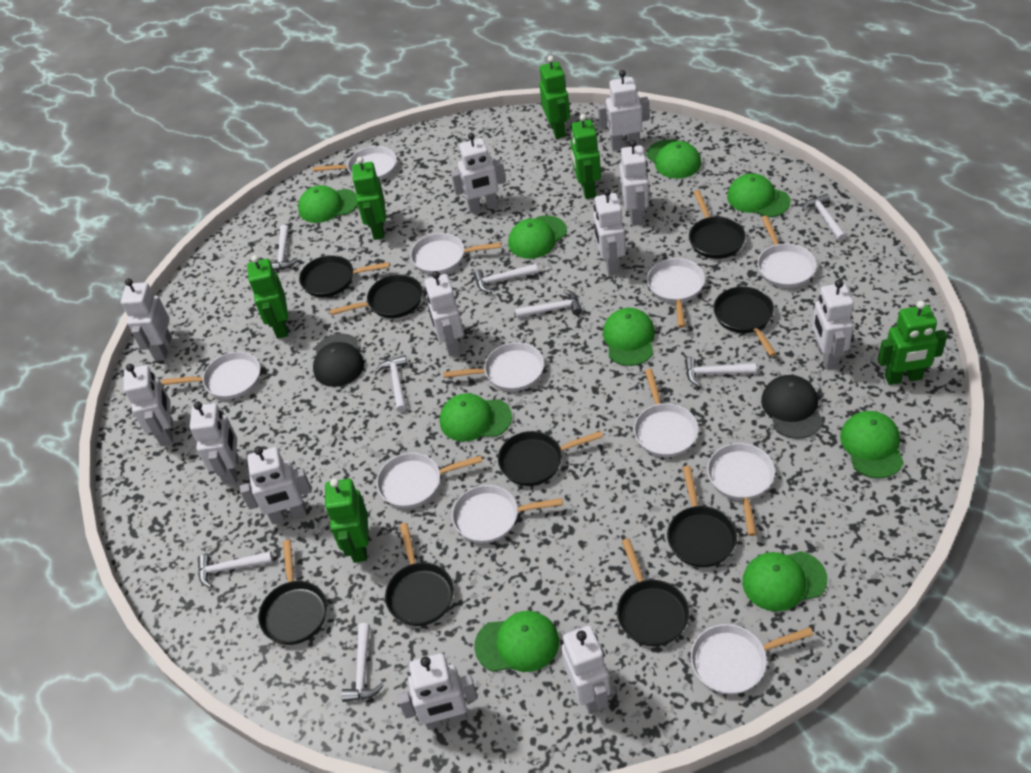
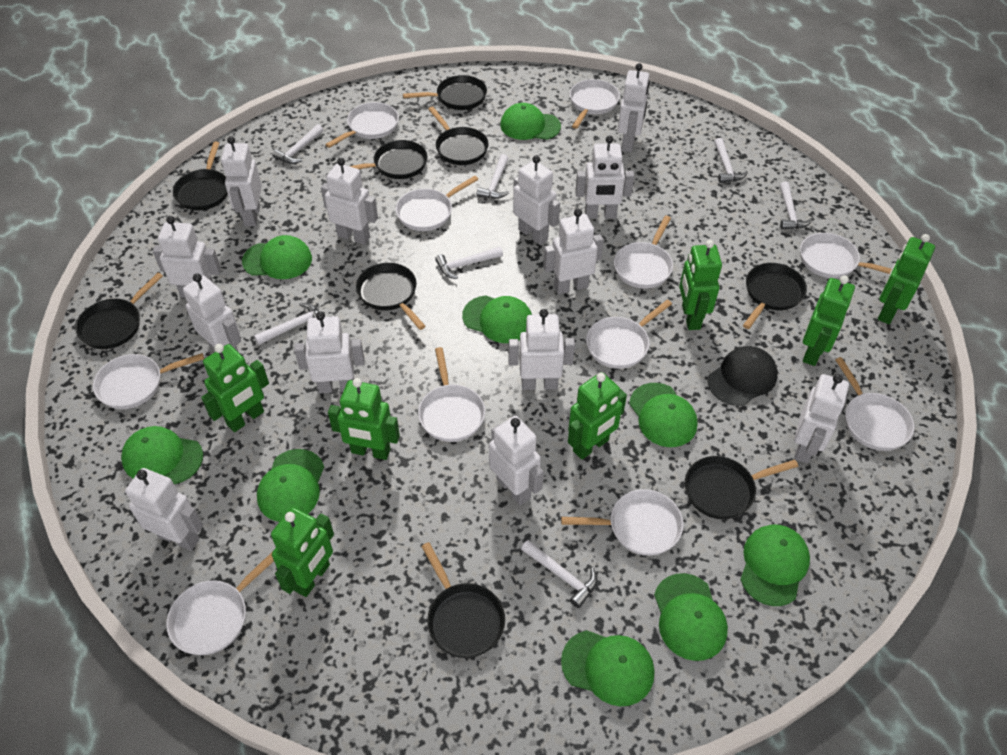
black cap: [313,333,364,387] [761,375,823,439] = 2 -> [708,346,778,406] = 1
green robot: [247,255,288,339] [325,479,369,563] [352,157,386,240] [539,56,570,139] [570,114,601,199] [878,301,947,385] = 6 -> [201,344,269,432] [271,507,334,597] [328,378,400,460] [568,372,627,460] [679,240,722,330] [803,276,855,366] [878,234,935,324] = 7
white hammer: [198,551,273,588] [271,225,298,270] [341,623,384,702] [375,355,407,412] [473,264,538,293] [515,290,582,318] [685,357,756,387] [802,194,847,242] = 8 -> [254,303,319,345] [272,124,323,164] [435,247,503,279] [476,154,509,199] [521,540,597,608] [714,138,748,183] [780,182,812,229] = 7
white robot: [121,278,172,361] [124,364,173,446] [190,401,238,485] [240,446,312,524] [398,653,478,730] [424,271,464,356] [451,133,506,213] [561,626,611,714] [593,188,626,275] [598,70,649,151] [620,140,649,226] [812,280,854,369] = 12 -> [125,468,203,551] [153,216,221,298] [183,273,241,351] [221,136,262,227] [294,311,364,393] [321,158,378,245] [489,416,544,505] [508,309,575,390] [513,156,560,245] [543,209,604,294] [575,135,634,219] [618,63,650,152] [794,374,849,464] = 13

